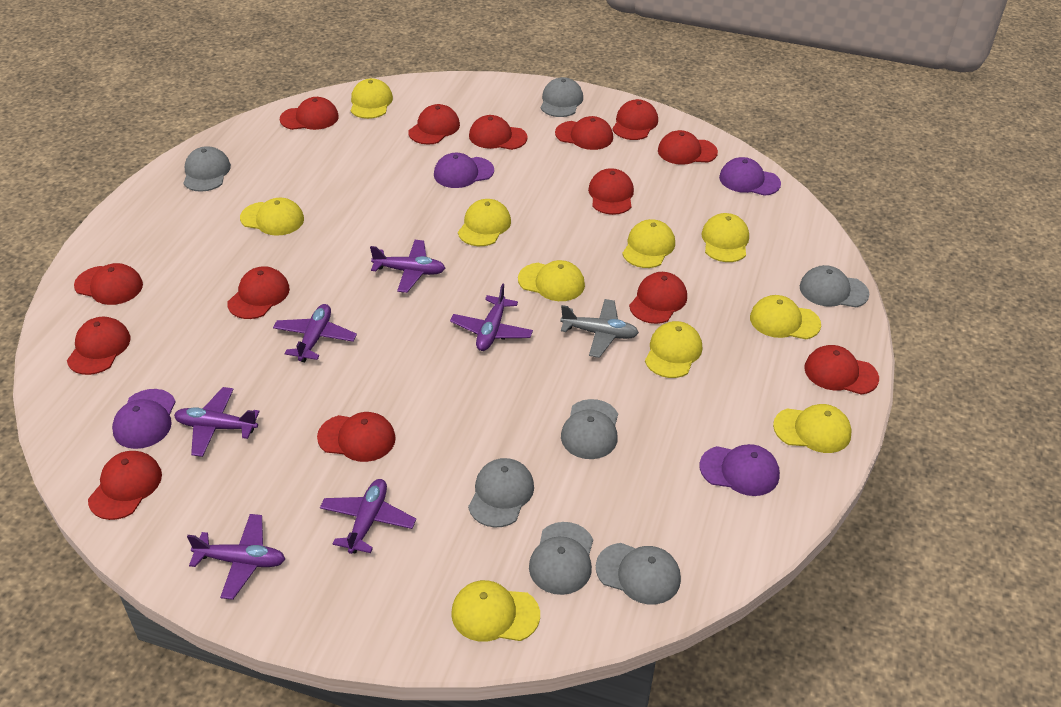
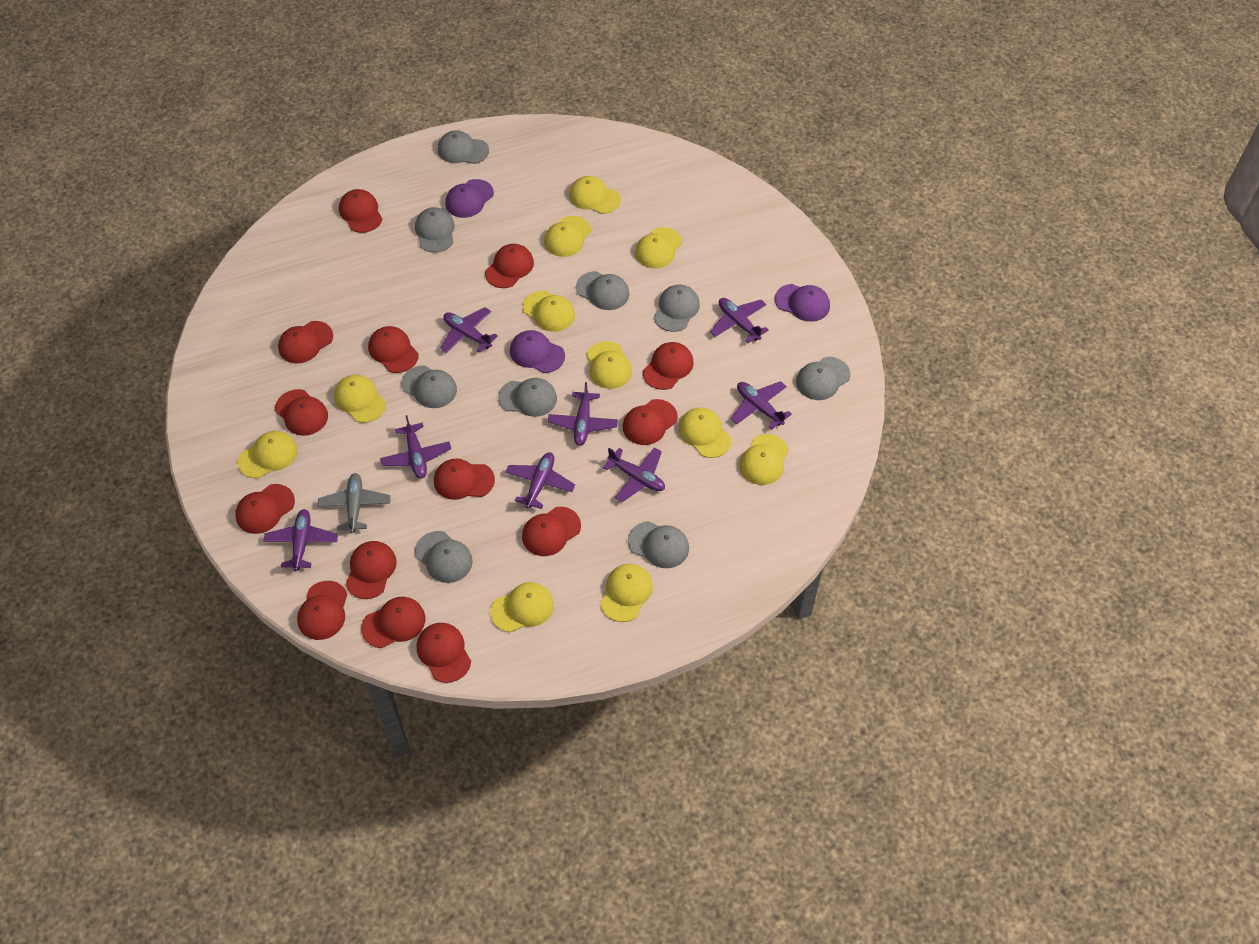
grey cap: [183,146,231,192] [468,458,534,528] [529,522,593,595] [541,77,583,117] [561,399,618,459] [596,543,681,604] [800,265,869,307] = 7 -> [401,366,457,408] [415,207,455,253] [415,531,473,583] [438,130,489,164] [498,378,557,417] [576,271,630,310] [628,521,689,568] [654,285,700,332] [796,357,851,400] = 9
purple cap: [112,389,176,449] [434,153,494,188] [699,444,780,496] [719,157,781,196] = 4 -> [445,179,494,218] [510,330,565,373] [775,284,830,322] = 3
purple plane: [174,387,260,457] [187,514,285,600] [273,304,357,362] [320,479,416,554] [370,240,445,293] [450,283,533,351] = 6 -> [263,509,338,571] [380,415,451,479] [440,307,498,353] [505,452,575,509] [548,382,618,446] [603,447,665,502] [710,298,769,343] [731,381,792,429] = 8
yellow cap: [240,198,304,236] [351,78,393,119] [451,580,540,642] [458,199,511,246] [518,260,585,301] [622,219,675,268] [645,321,702,378] [702,213,749,262] [750,295,821,339] [773,404,852,453] = 10 -> [238,431,298,478] [334,374,386,423] [490,582,554,632] [523,291,575,332] [544,216,591,257] [569,176,621,214] [587,341,632,389] [600,564,653,622] [635,227,682,269] [679,408,732,458] [739,434,789,485] = 11

